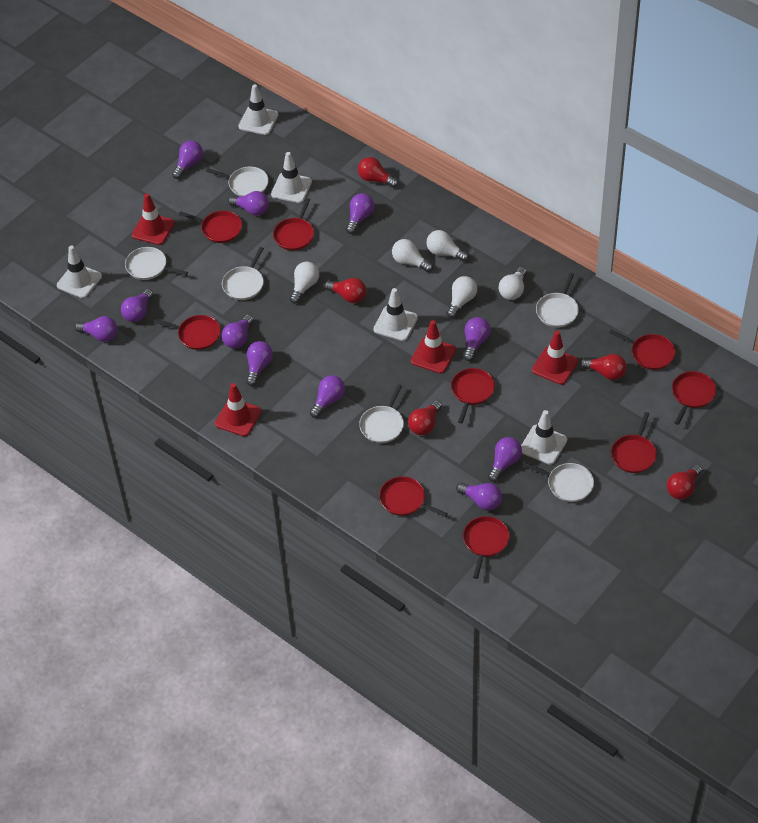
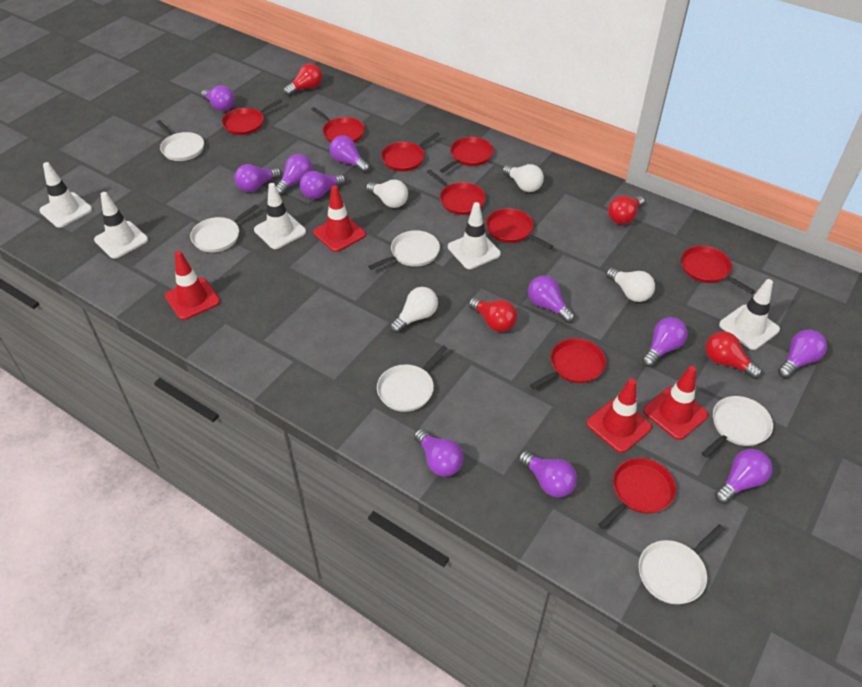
red light bulb: [324,278,366,303] [358,157,398,188] [408,400,442,435] [580,354,627,380] [667,464,702,500] = 5 -> [284,63,322,96] [469,297,517,332] [608,196,645,224] [706,331,762,379] = 4
white light bulb: [290,262,319,304] [392,239,433,272] [426,230,469,262] [447,276,477,318] [499,267,527,300] = 5 -> [366,179,408,208] [390,287,438,333] [502,164,544,192] [606,268,655,302] = 4

